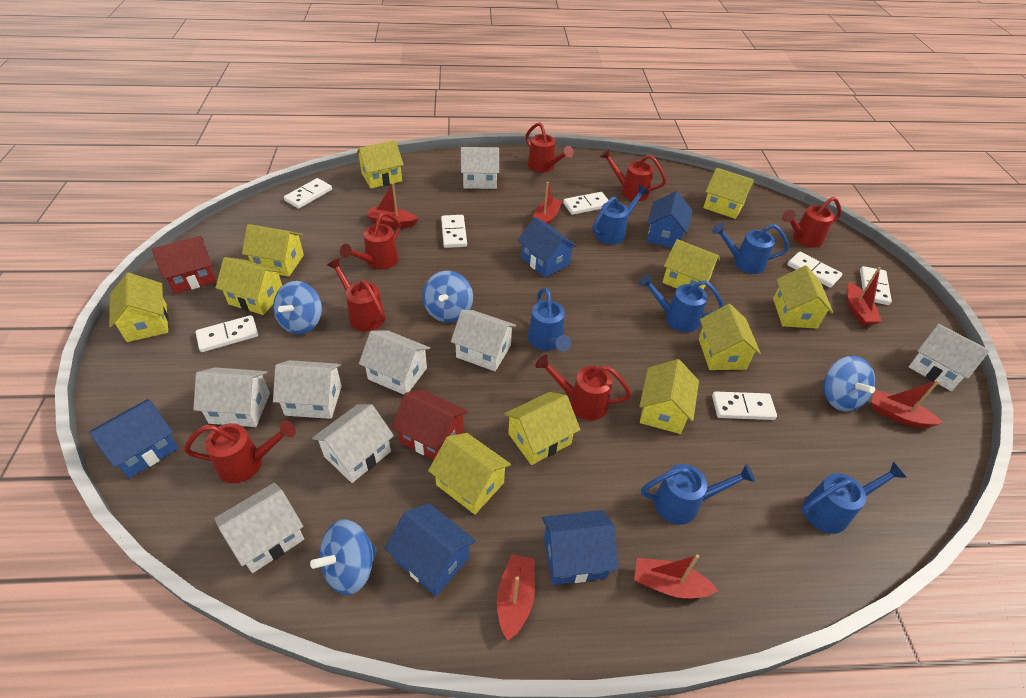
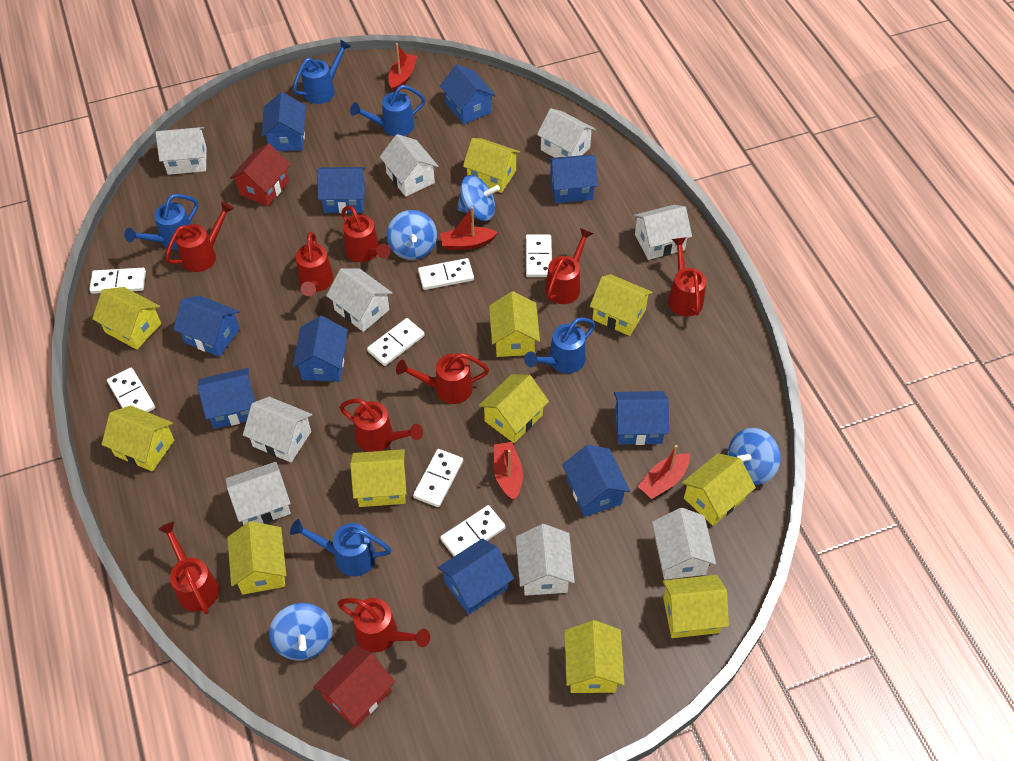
blue house: [89,399,179,478] [384,503,476,596] [518,217,577,278] [542,510,618,585] [647,191,693,248] = 5 -> [173,295,240,357] [197,368,255,429] [261,92,306,151] [293,316,348,382] [317,167,365,213] [438,538,514,615] [440,64,496,124] [548,155,598,203] [562,445,630,517] [614,391,669,445] = 10
blue watering can: [528,288,571,351] [593,185,649,245] [639,274,724,332] [641,464,755,525] [712,223,789,274] [801,462,907,534] = 6 -> [124,194,198,250] [290,519,391,576] [293,39,351,104] [350,85,426,137] [524,317,595,373] = 5
red boat: [366,183,418,228] [497,554,535,640] [533,182,562,224] [634,554,718,598] [846,267,882,326] [872,380,943,428] = 6 -> [389,43,417,92] [440,207,498,250] [493,442,523,500] [638,445,690,499] = 4
red watering can: [184,420,296,483] [327,258,385,331] [340,213,401,270] [526,123,574,173] [535,354,632,420] [600,149,666,201] [782,197,841,248] = 7 -> [158,522,219,614] [165,201,234,272] [296,232,334,296] [337,598,430,653] [339,399,423,452] [341,206,390,262] [396,353,489,404] [545,228,594,304] [668,237,706,317] = 9
white house: [193,367,270,427] [215,483,304,573] [273,360,342,419] [312,404,394,483] [359,330,430,395] [451,310,516,371] [461,147,499,189] [909,324,990,391] = 8 -> [155,127,207,175] [225,462,291,525] [243,397,312,462] [326,268,392,332] [380,134,438,197] [516,524,575,596] [537,108,596,158] [633,205,692,260] [652,508,716,580] = 9

